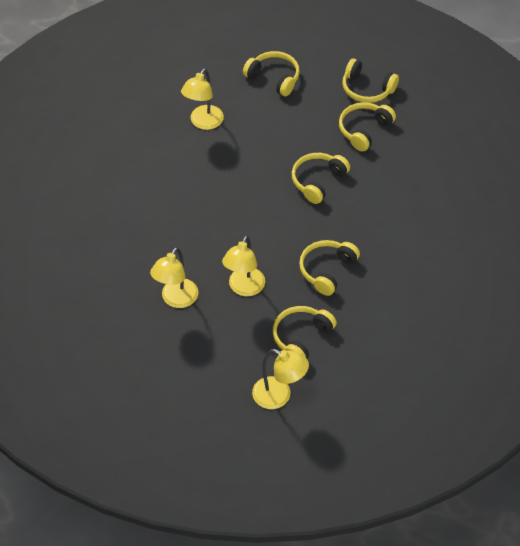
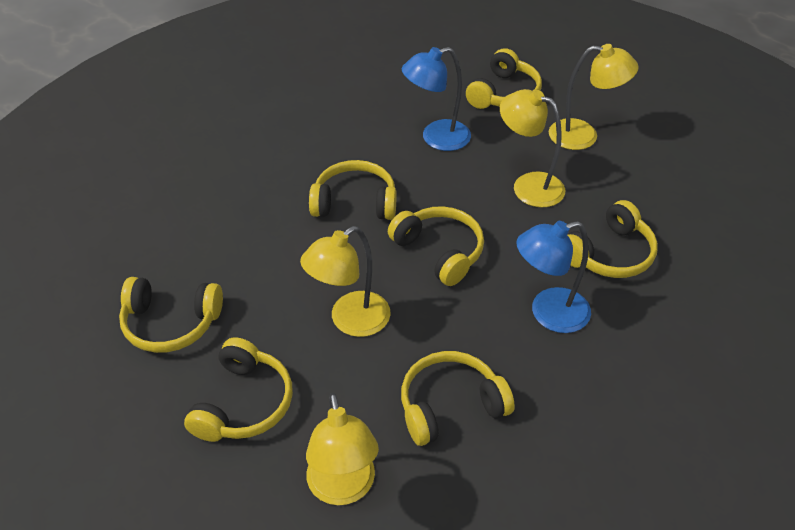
blue lamp: none = 0 -> [402,47,471,151] [516,221,591,333] = 2
yellow headphones: [243,51,300,96] [273,306,337,358] [292,153,350,204] [299,240,360,296] [339,102,396,151] [342,58,399,103] = 6 -> [119,277,223,353] [184,337,293,442] [309,160,397,220] [388,206,484,286] [401,351,515,446] [466,48,542,109] [568,200,658,278] = 7

